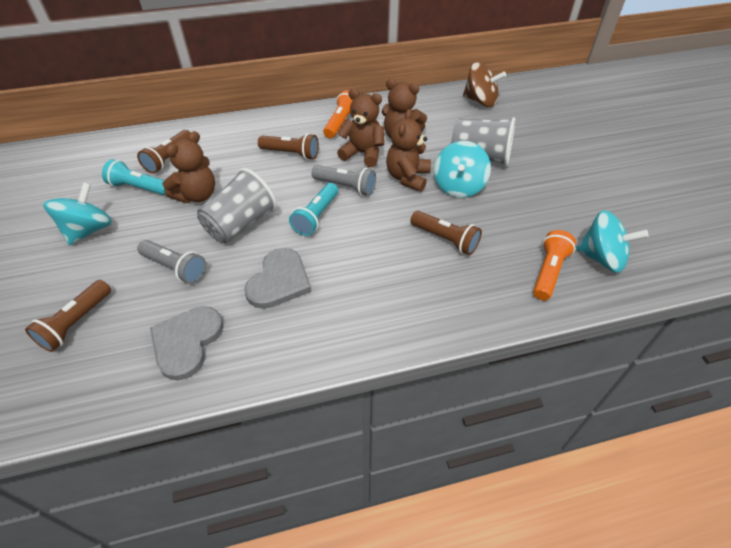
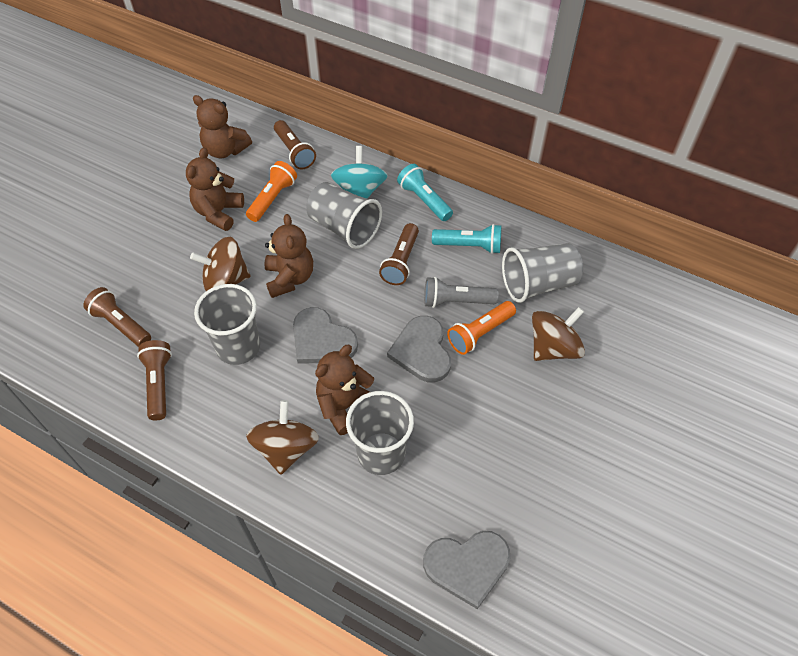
brown spinning top: [463,62,506,107] = 1 -> [190,237,251,291] [246,400,319,475] [532,307,585,361] = 3
grey cup: [197,168,277,243] [451,117,516,166] = 2 -> [194,284,260,365] [306,182,382,249] [346,391,414,475] [502,243,583,303] = 4
grey flashlight: [137,240,206,284] [312,165,376,196] = 2 -> [424,277,499,308] = 1
grey heart: [150,306,224,380] [244,248,311,309] = 2 -> [293,307,358,364] [387,316,451,383] [423,531,510,609] = 3
turquoise spinning top: [43,182,112,245] [434,141,491,198] [576,210,648,273] = 3 -> [331,146,388,199] = 1

